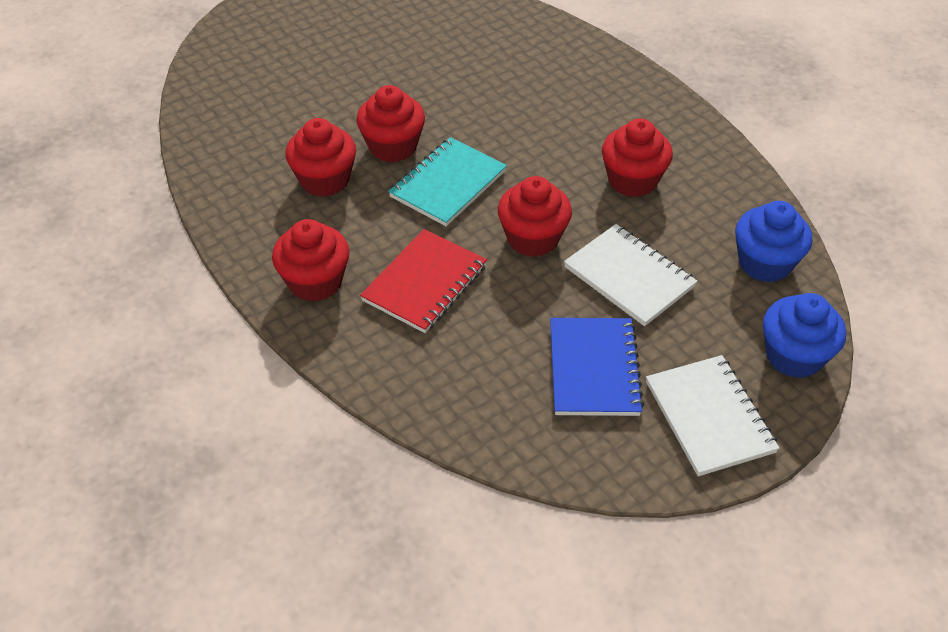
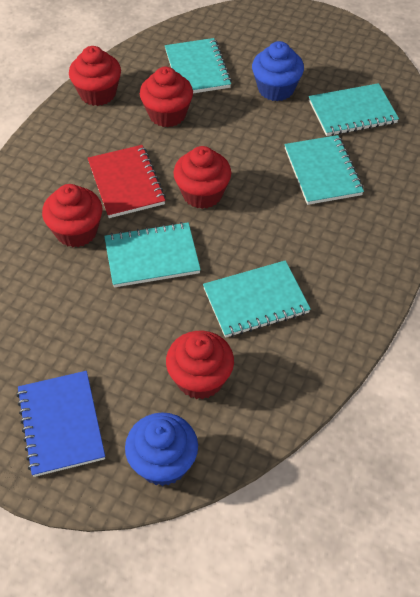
turquoise notebook: [388,137,507,226] = 1 -> [104,222,201,287] [165,38,232,93] [203,260,311,338] [284,135,364,205] [309,83,399,136] = 5
white notebook: [564,224,698,326] [646,355,779,476] = 2 -> none = 0

